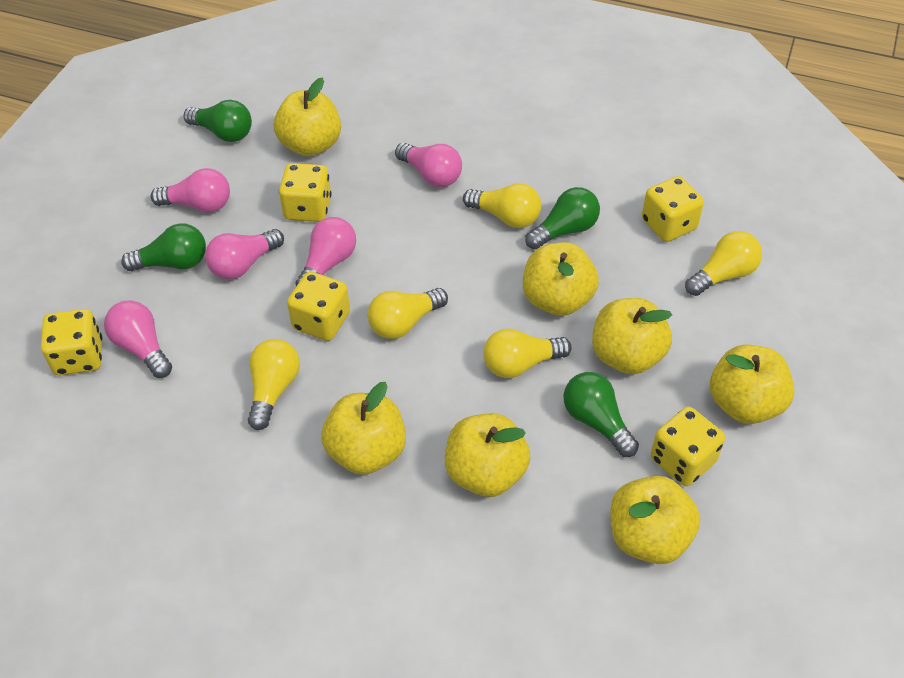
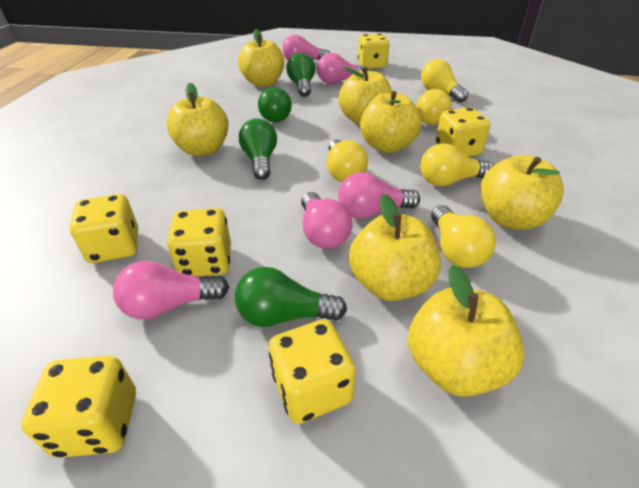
yellow dice: [41,309,102,376] [279,163,332,222] [287,272,350,341] [642,176,704,242] [651,406,725,486] = 5 -> [21,356,136,458] [70,194,138,263] [167,208,231,277] [269,319,356,424] [358,33,389,69] [436,107,490,157] = 6

